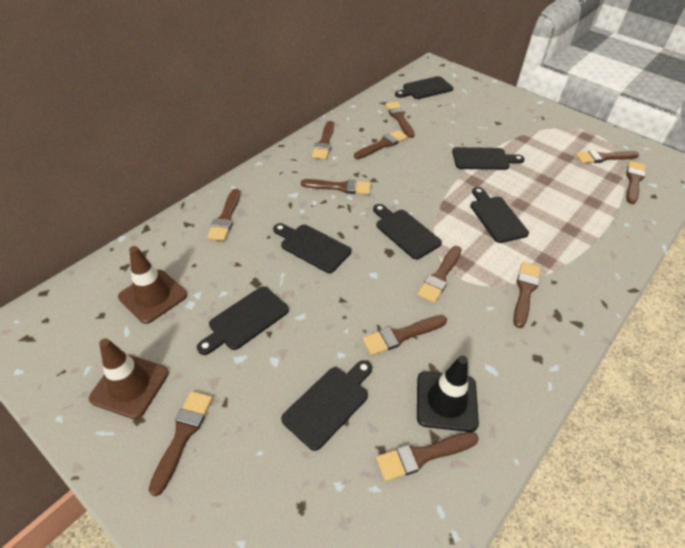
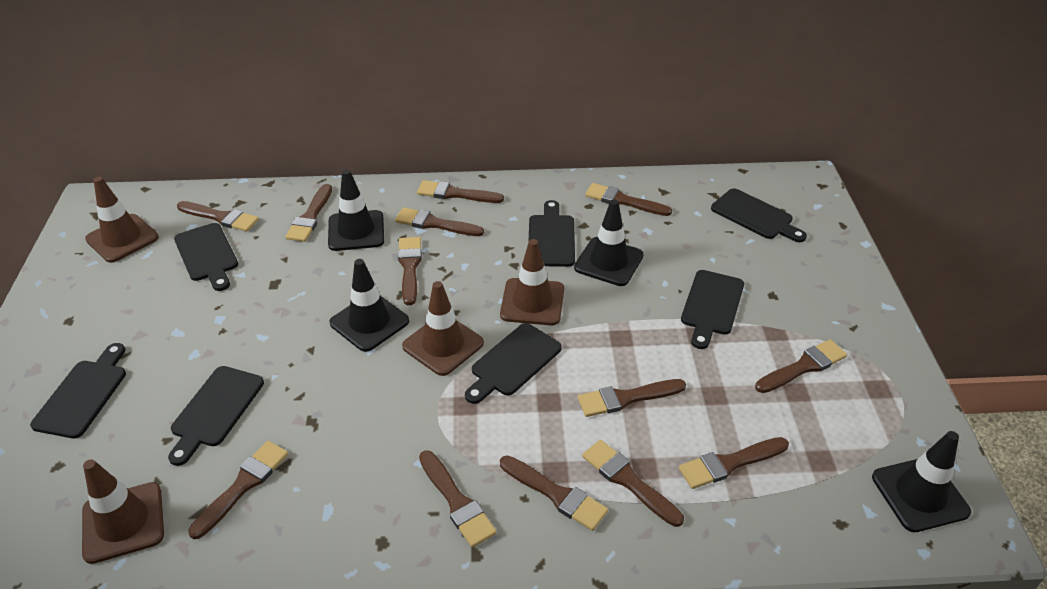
black traffic cone: [417,356,479,432] = 1 -> [328,169,384,251] [330,259,409,352] [574,199,643,286] [872,431,971,532] = 4
brown brush: [149,391,213,496] [207,189,240,241] [301,179,371,195] [312,121,334,160] [354,130,408,159] [362,315,447,355] [376,432,479,481] [385,102,415,138] [417,246,462,303] [513,262,541,328] [575,150,639,163] [626,161,646,204] = 12 -> [177,201,259,232] [188,441,288,539] [285,184,332,242] [395,207,484,236] [398,237,422,305] [417,180,504,203] [419,450,497,547] [500,455,608,531] [578,379,686,417] [582,440,684,527] [585,183,672,216] [679,437,789,489] [755,339,847,393] = 13
brown traffic cone: [89,338,169,419] [118,246,187,324] = 2 -> [82,459,164,564] [85,177,159,263] [402,281,484,376] [500,239,564,325] = 4

